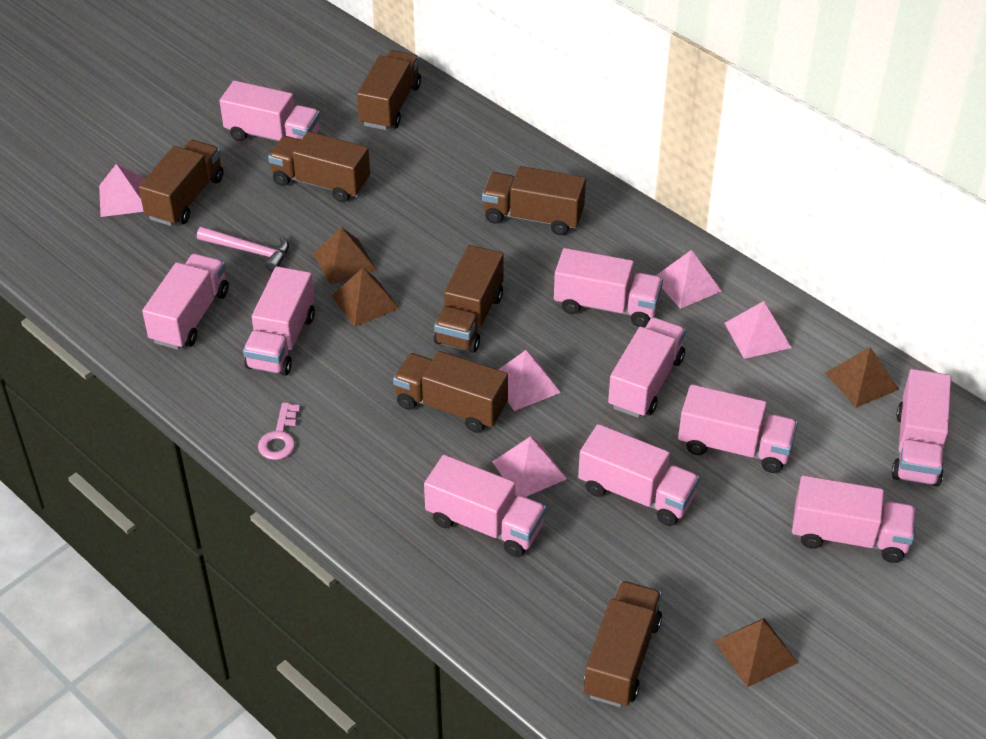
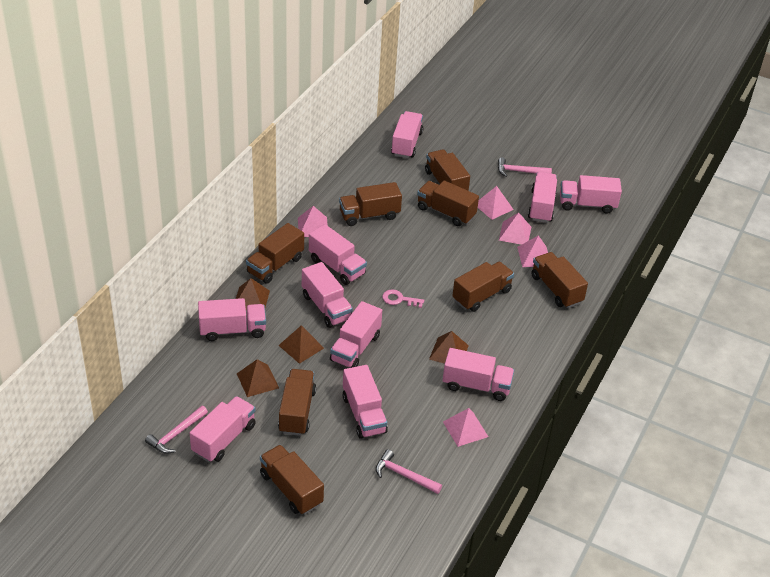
brown truck: [139,140,223,226] [268,131,370,202] [357,50,421,130] [393,351,508,433] [434,245,504,353] [482,166,586,235] [584,581,662,707] = 7 -> [246,223,304,284] [260,445,324,515] [278,369,316,436] [339,182,402,226] [417,180,479,226] [425,149,470,191] [452,262,514,312] [531,252,588,308] = 8
pink hammer: [197,227,289,272] = 1 -> [145,406,208,454] [376,449,442,494] [498,157,552,177] = 3

